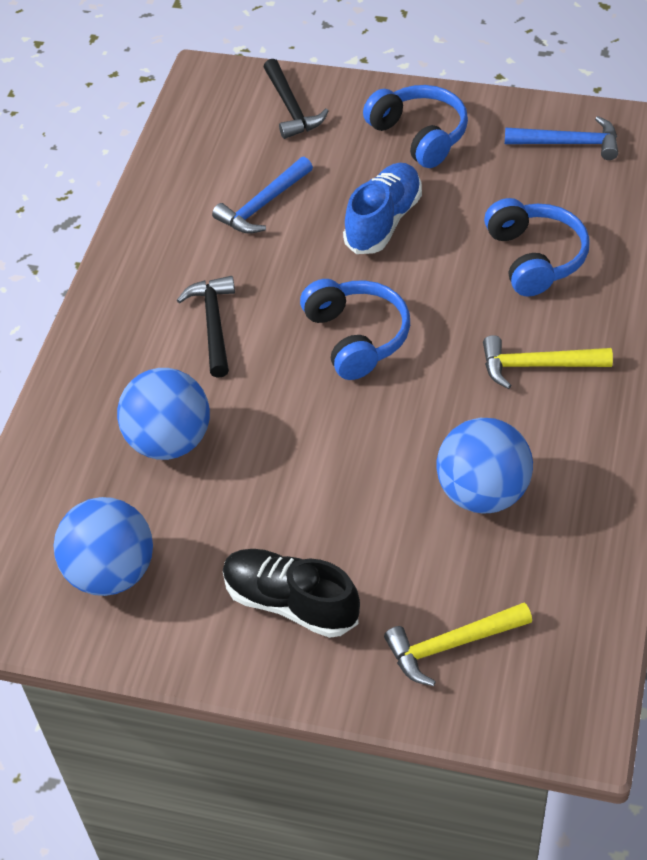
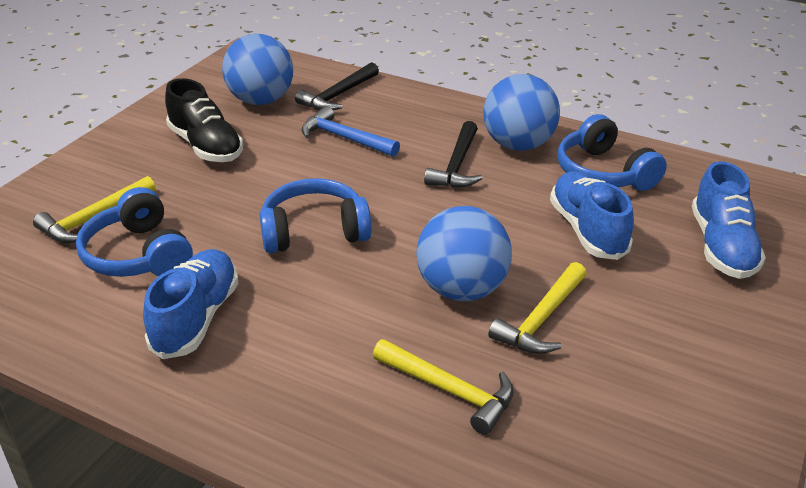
blue hammer: [212,157,313,234] [505,116,618,160] = 2 -> [302,106,400,157] = 1
blue shoe: [343,163,422,254] = 1 -> [143,249,239,359] [550,171,634,260] [692,161,766,279] = 3
yellow hammer: [384,602,532,686] [483,335,613,389] = 2 -> [33,176,156,243] [373,339,514,435] [488,262,587,354] = 3

